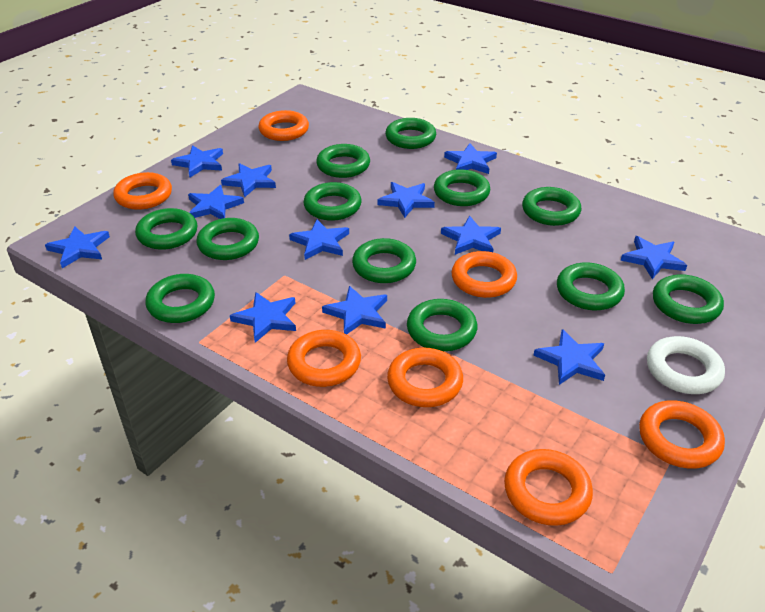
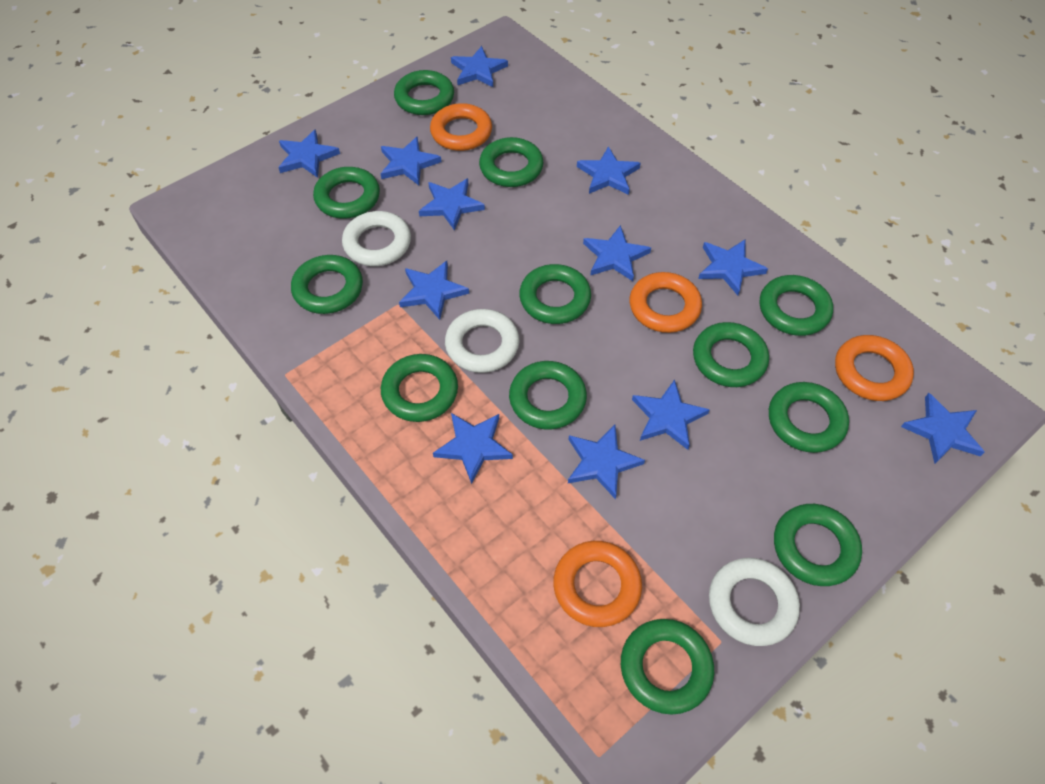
orange ring: [113,172,172,210] [258,110,309,141] [287,330,361,387] [387,348,463,407] [451,251,517,298] [504,449,593,526] [639,400,725,469] = 7 -> [430,103,492,151] [553,541,642,627] [630,272,702,333] [835,335,914,401] = 4
white ring: [647,336,725,394] = 1 -> [342,211,411,266] [445,309,519,373] [709,558,800,646] = 3

